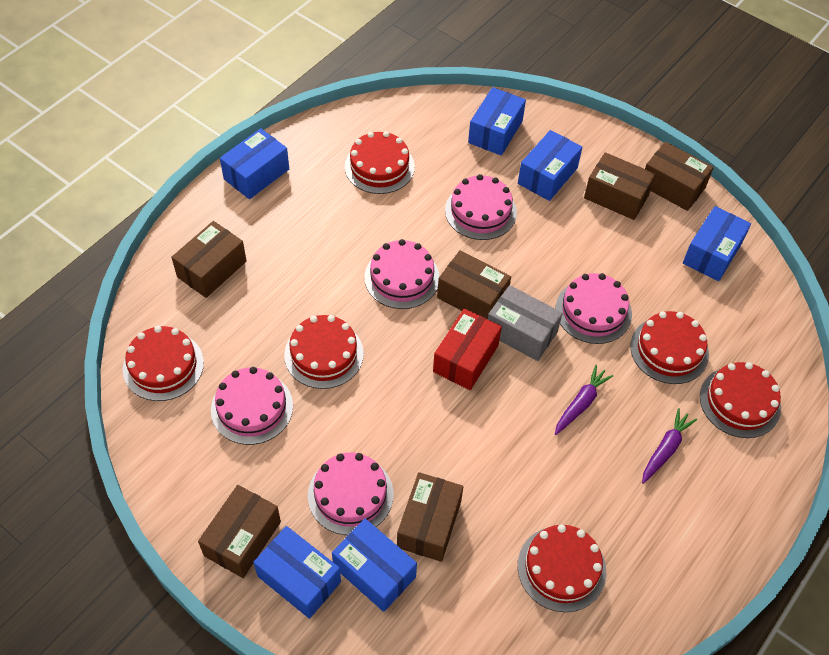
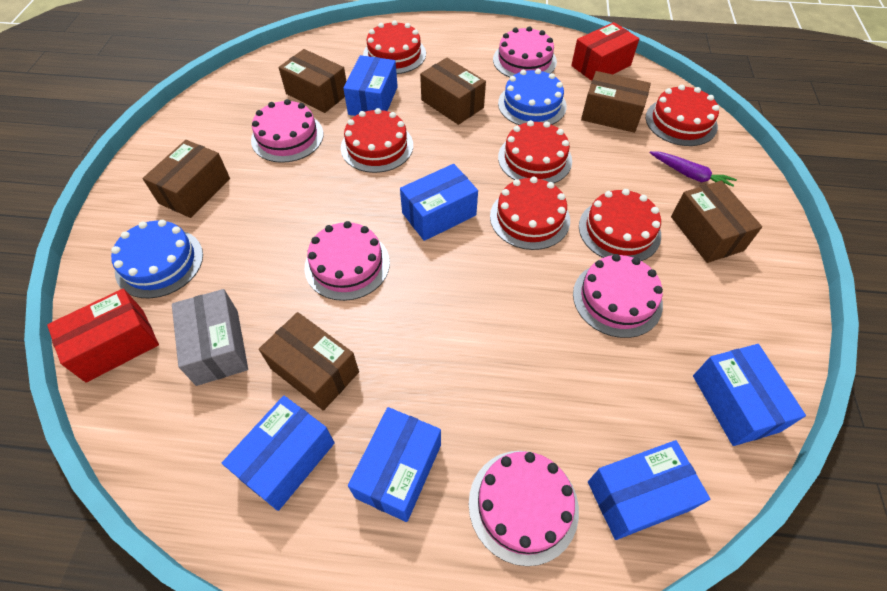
blue cake: none = 0 -> [111,220,203,298] [498,69,567,125] = 2
purple carrot: [555,365,613,435] [642,408,697,484] = 2 -> [649,151,737,187] = 1
red box: [433,308,502,390] = 1 -> [47,288,159,383] [571,22,639,81] = 2

